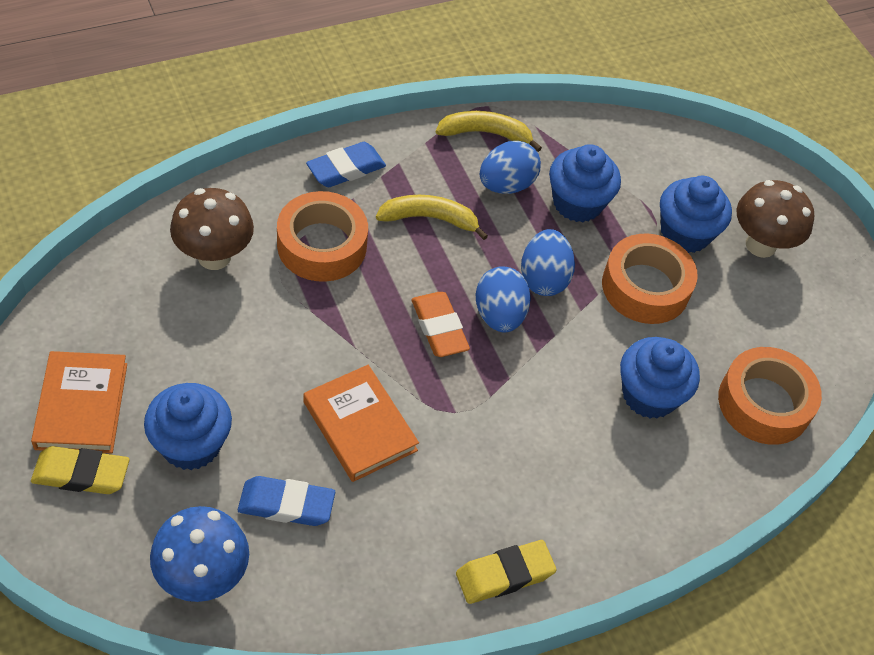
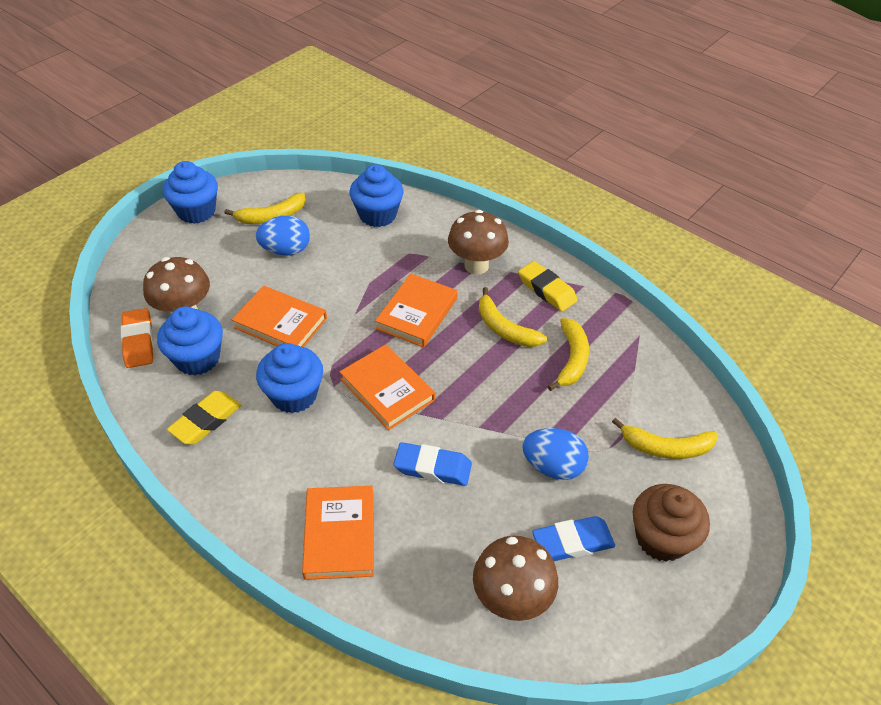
blue egg: [476,266,531,332] [480,141,541,194] [521,229,575,296] = 3 -> [256,216,310,256] [522,428,589,480] = 2
blue mushroom: [150,506,249,602] = 1 -> none = 0
brown cupcake: none = 0 -> [633,484,710,562] = 1
brown mushroom: [170,188,254,270] [737,180,814,258] = 2 -> [143,257,210,314] [448,210,509,274] [473,536,558,621] = 3
orange book: [31,351,127,454] [303,365,419,482] = 2 -> [232,286,327,347] [302,486,374,580] [339,344,435,430] [375,274,458,347] = 4
orange tape: [277,191,368,282] [602,233,698,324] [718,347,822,445] = 3 -> none = 0
yellow banana: [376,195,488,240] [436,111,542,152] = 2 -> [224,193,306,224] [479,287,547,347] [548,318,589,391] [612,418,718,459] = 4

